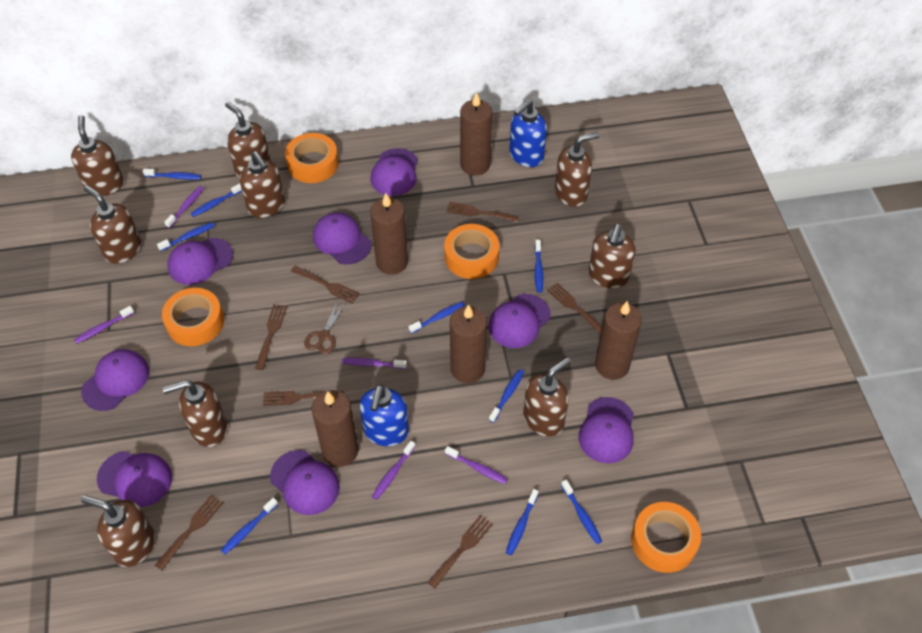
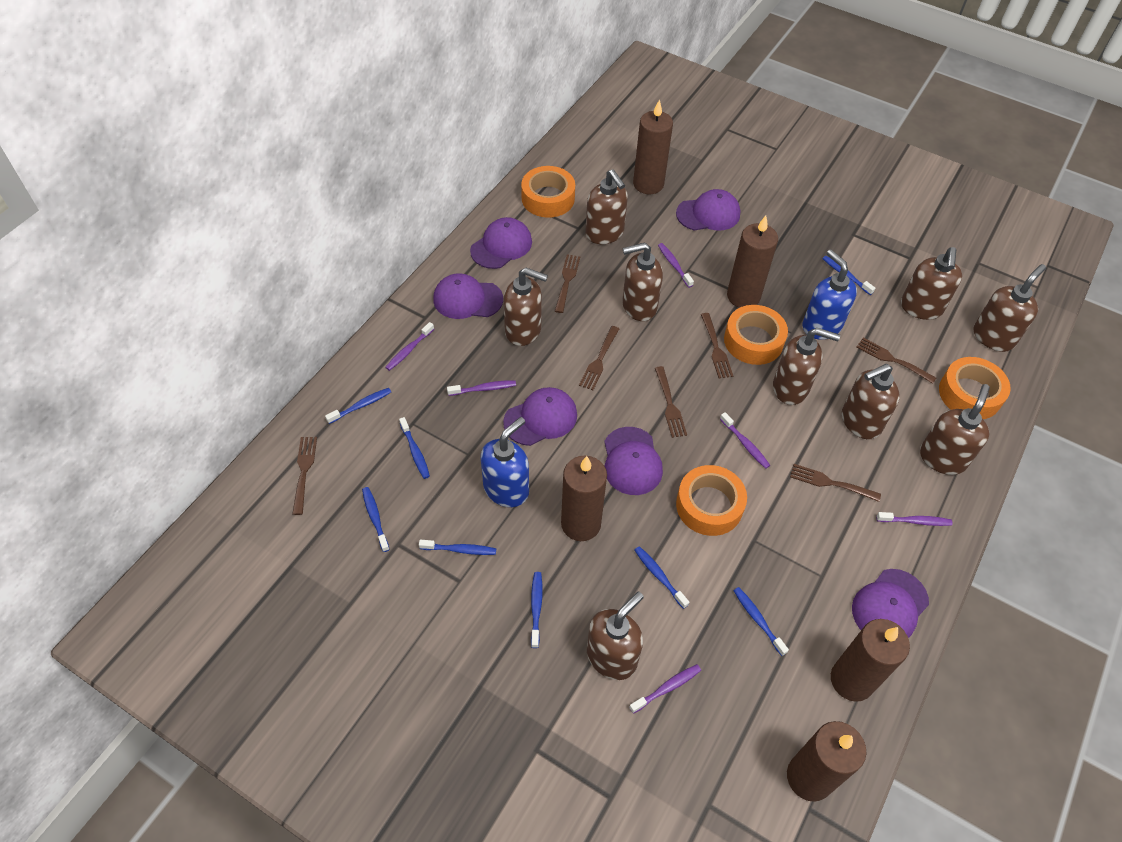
blue toothbrush: [143,169,201,180] [157,222,215,251] [191,183,242,217] [221,498,278,554] [408,302,465,334] [489,369,524,423] [506,489,539,555] [535,239,543,293] [561,480,602,544] = 9 -> [325,388,391,424] [362,487,390,552] [399,417,430,479] [419,540,496,555] [531,572,543,648] [634,546,689,609] [733,587,789,656] [823,256,876,295] = 8
brown scissors: [304,300,346,354] = 1 -> none = 0
purple cap: [81,349,149,411] [97,451,172,507] [168,238,233,285] [270,450,340,515] [313,213,371,264] [370,148,418,196] [488,294,551,348] [579,397,634,463] = 8 -> [433,273,503,319] [470,217,532,269] [503,387,577,446] [604,427,663,495] [676,189,740,230] [852,569,929,638] = 6
purple toothbrush: [74,306,134,344] [164,186,204,228] [342,358,407,369] [372,441,416,500] [445,446,508,484] = 5 -> [385,322,434,371] [447,380,516,396] [629,664,701,714] [658,243,694,288] [720,412,770,469] [876,512,952,526] = 6

